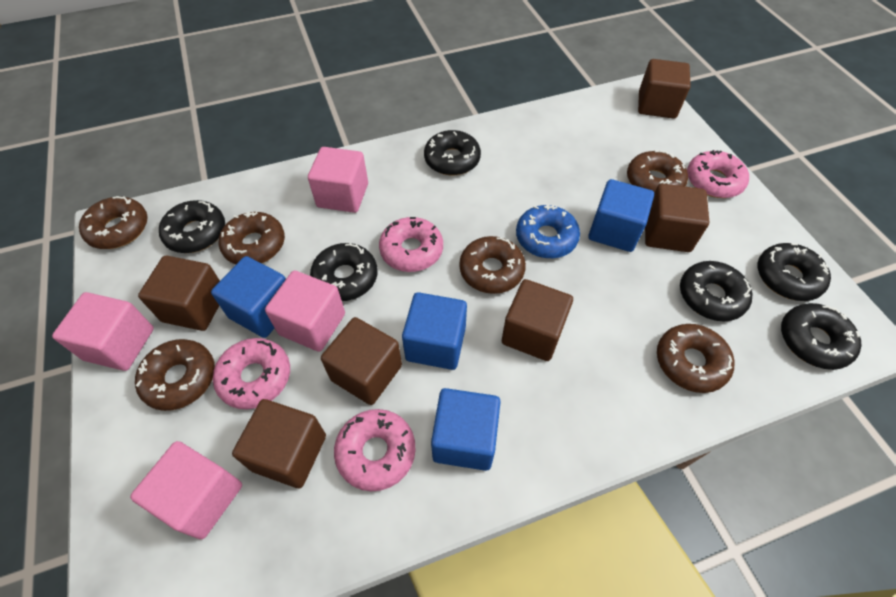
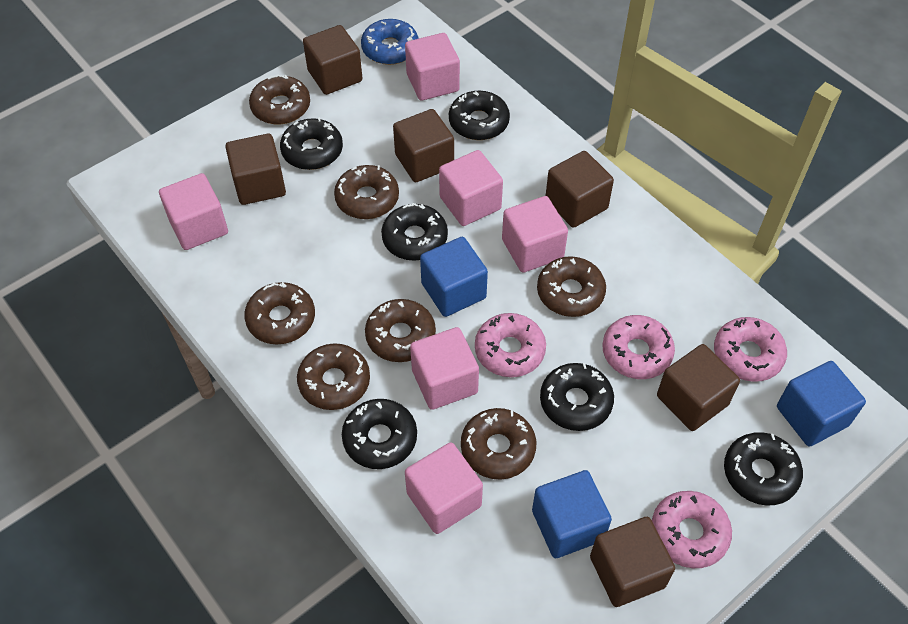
blue cube: [211,256,286,338] [402,292,467,370] [431,388,501,471] [588,179,654,252] = 4 -> [420,237,488,317] [532,470,612,558] [777,361,866,447] = 3
brown donut: [79,196,148,249] [135,339,215,411] [219,212,285,264] [459,236,526,294] [627,150,688,193] [657,324,734,393] = 6 -> [244,282,315,345] [249,74,310,125] [297,343,370,410] [334,165,399,219] [365,299,436,362] [461,408,536,480] [537,256,606,317] = 7
pink cube: [52,292,154,371] [130,441,242,539] [265,270,345,352] [308,147,368,213] = 4 -> [159,173,228,250] [405,33,460,101] [405,442,483,534] [410,327,479,410] [439,150,503,226] [502,196,568,273] = 6

